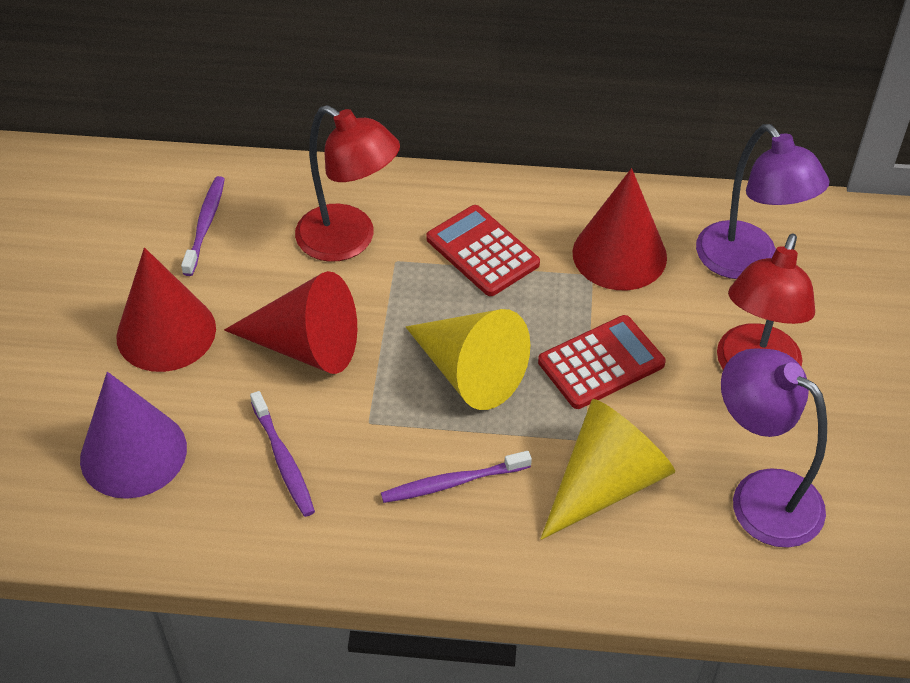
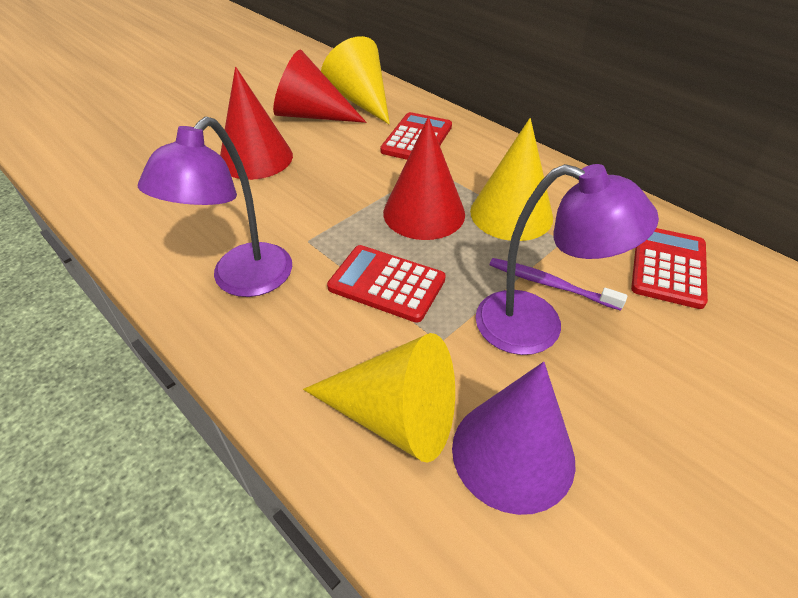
purple toothbrush: [181,176,225,276] [250,391,315,517] [381,451,532,503] = 3 -> [490,258,627,311] = 1
red calculator: [426,205,540,296] [538,315,666,409] = 2 -> [327,245,446,323] [380,112,452,160] [631,228,708,309] = 3
red lamp: [295,105,400,262] [717,234,815,370] = 2 -> none = 0
yellow cone: [406,309,530,410] [541,399,675,540] = 2 -> [303,333,455,463] [321,36,390,125] [470,118,553,241] = 3

